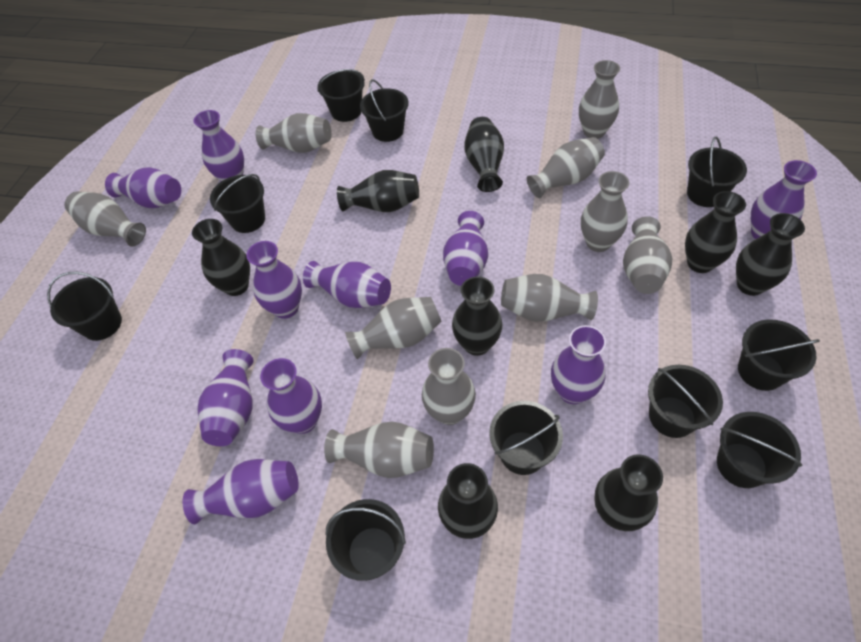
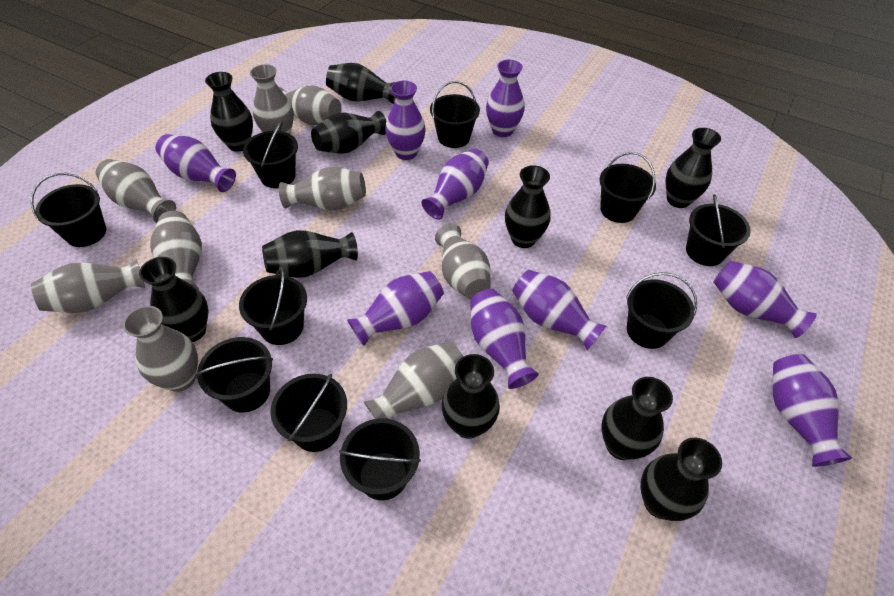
black vase: [192,219,250,296] [337,170,419,212] [438,463,498,539] [452,276,503,356] [464,117,504,192] [594,455,663,531] [685,191,746,273] [736,213,805,296] = 8 -> [139,257,208,342] [205,72,253,152] [262,230,358,278] [311,111,386,154] [326,63,395,104] [441,354,500,439] [505,165,550,248] [601,377,673,460] [640,438,722,521] [666,128,721,208] = 10
grey vase: [64,191,146,247] [255,113,332,153] [324,422,434,478] [345,297,442,360] [422,348,476,425] [501,274,598,322] [527,137,605,198] [579,60,620,139] [581,171,630,252] [623,216,672,294] = 10 -> [31,259,145,313] [96,159,176,223] [123,306,198,392] [150,211,202,290] [250,64,294,134] [279,86,342,125] [279,167,366,211] [364,341,464,419] [435,224,491,300] = 9
purple vase: [105,167,181,208] [183,459,299,524] [194,110,244,181] [197,349,254,446] [246,241,302,319] [260,358,322,434] [303,261,391,308] [443,211,488,286] [551,325,606,404] [751,160,817,239] = 10 -> [156,134,236,192] [347,271,444,346] [385,81,426,160] [421,148,489,220] [470,289,539,389] [486,60,525,137] [512,270,606,350] [713,261,817,338] [773,354,852,467] = 9

